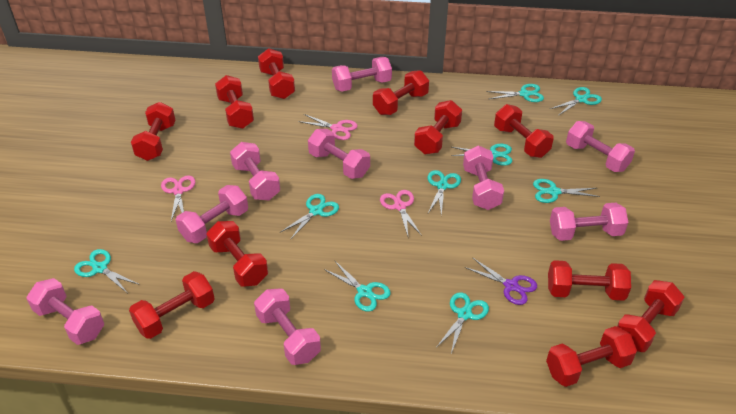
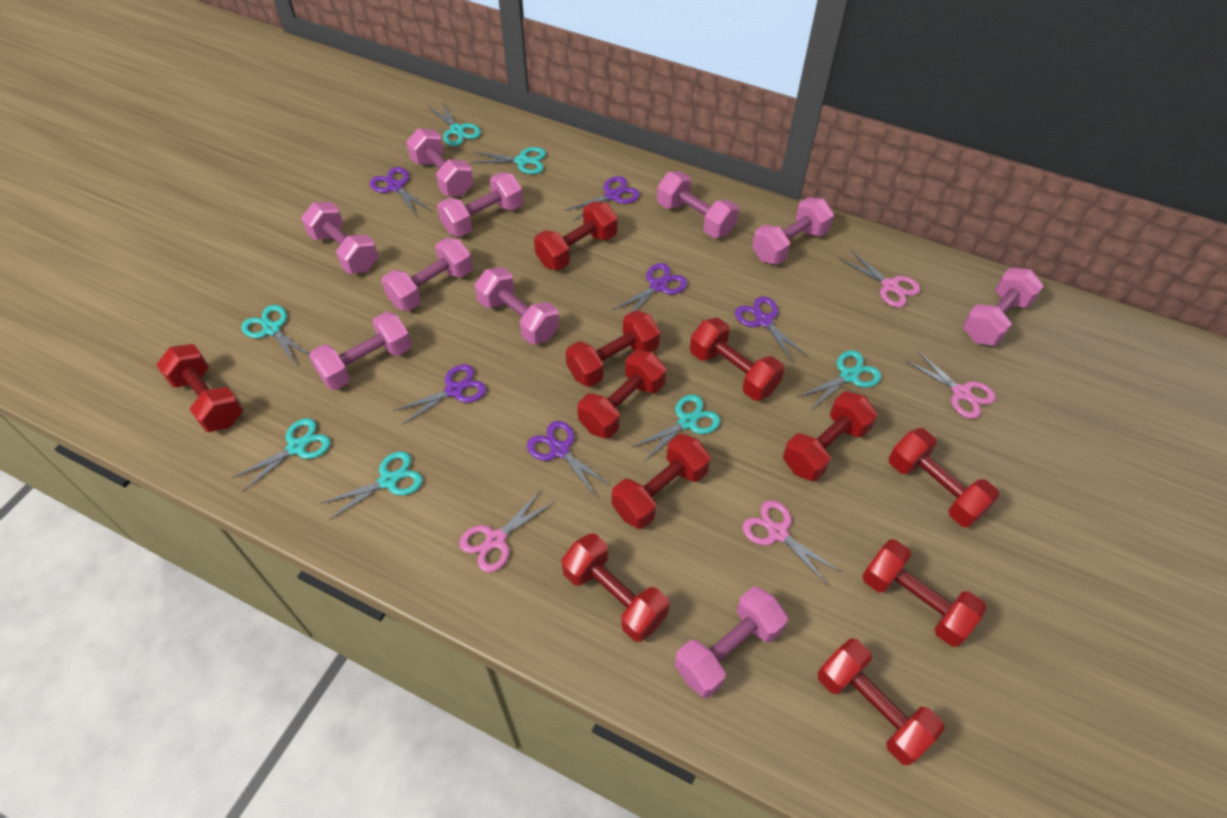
pink dumbbell: [26,278,104,345] [176,185,248,243] [230,142,280,200] [254,288,321,365] [308,129,370,179] [332,57,392,92] [463,146,504,210] [550,203,628,241] [566,121,635,172] = 9 -> [301,202,378,274] [309,312,412,390] [381,237,473,311] [406,128,474,196] [437,172,523,237] [475,267,559,345] [657,171,739,238] [674,587,788,698] [752,197,834,265] [963,268,1043,346] = 10
pink scissors: [161,175,195,221] [298,114,358,140] [380,190,422,236] = 3 -> [459,490,555,572] [742,500,841,586] [840,250,921,307] [906,350,996,419] = 4
purple scissors: [465,258,537,305] = 1 -> [370,167,430,215] [393,364,486,425] [527,421,611,497] [564,176,640,220] [613,263,687,313] [735,297,808,363] = 6
turquoise scissors: [74,249,140,293] [281,194,339,240] [324,261,391,312] [427,170,461,216] [436,292,489,354] [451,144,512,166] [486,84,544,102] [533,179,600,203] [550,87,602,116] = 9 -> [232,418,331,492] [241,305,310,365] [321,451,423,520] [428,101,481,146] [471,147,546,174] [633,394,721,462] [798,350,882,411] = 7

